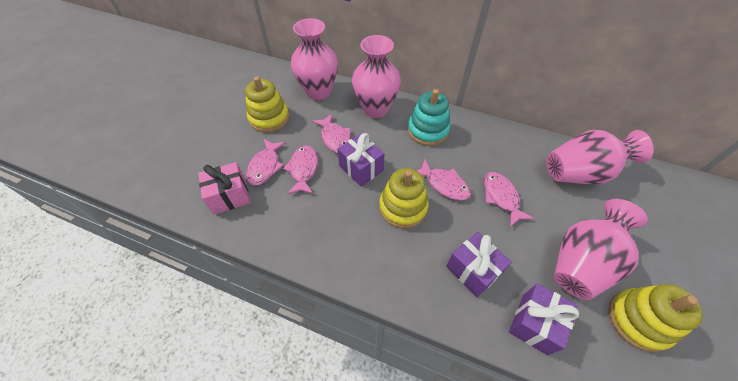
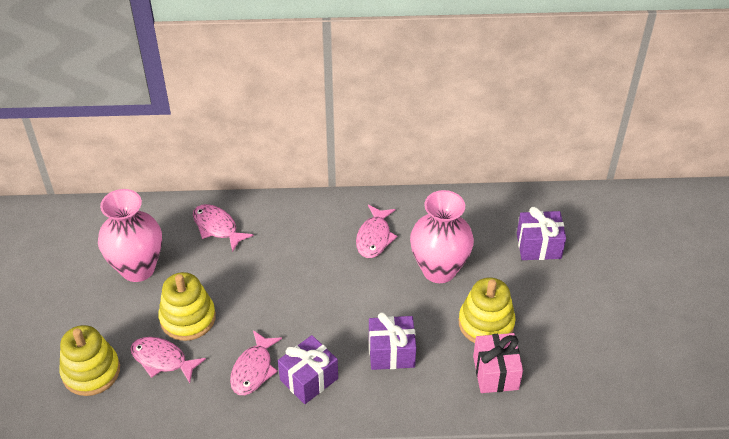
pink fish: [246,139,286,185] [283,145,318,194] [312,114,350,153] [417,159,471,200] [484,172,534,227] = 5 -> [130,337,206,383] [193,204,253,252] [230,330,282,395] [356,205,397,258] = 4
pink vase: [291,18,338,100] [352,35,401,118] [546,130,654,185] [554,199,648,300] = 4 -> [98,189,162,282] [410,190,474,283] = 2
turquoise stacking toy: [408,89,450,146] = 1 -> none = 0

